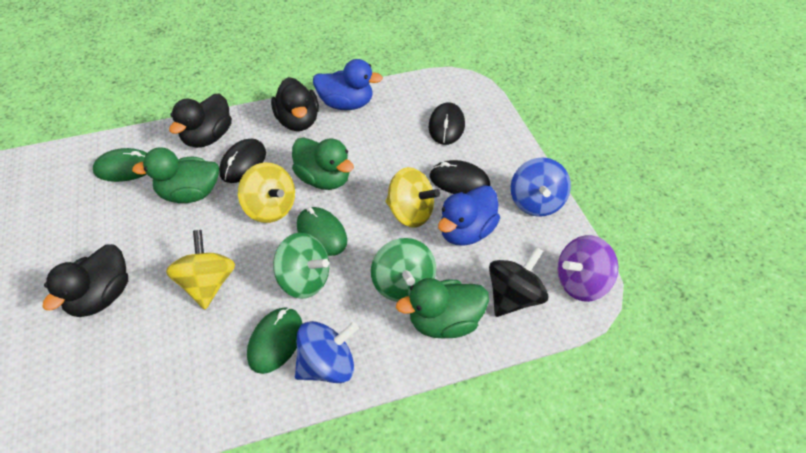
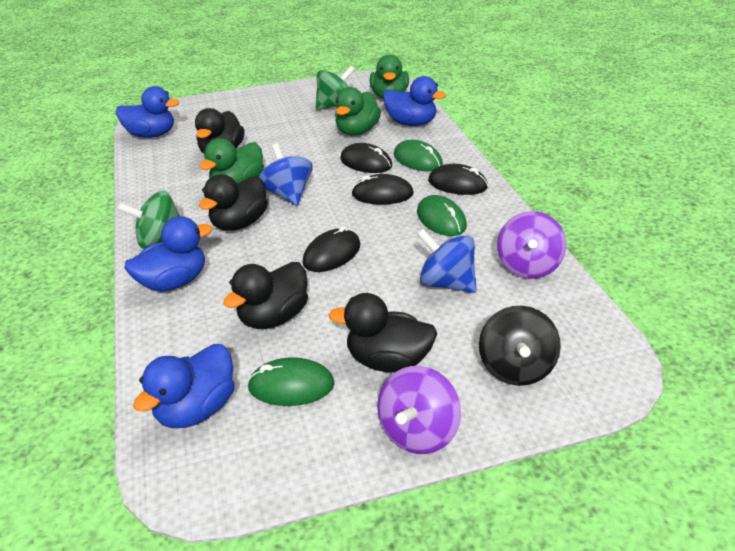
black duck: [42,244,128,317] [169,93,232,148] [271,77,319,131] = 3 -> [195,108,245,154] [199,174,268,231] [223,262,308,329] [329,293,437,372] = 4
black mouse: [219,139,266,183] [429,102,465,145] [430,160,490,194] = 3 -> [303,226,360,272] [340,143,392,173] [351,174,414,205] [428,164,488,195] = 4
blue duck: [313,59,383,110] [438,185,500,246] = 2 -> [116,86,179,138] [124,216,212,292] [133,344,235,428] [383,76,446,126] = 4
purple spinning top: [557,235,618,302] = 1 -> [377,366,461,454] [497,211,566,279] = 2
yellow spinning top: [166,230,235,309] [238,163,295,223] [386,167,440,228] = 3 -> none = 0

